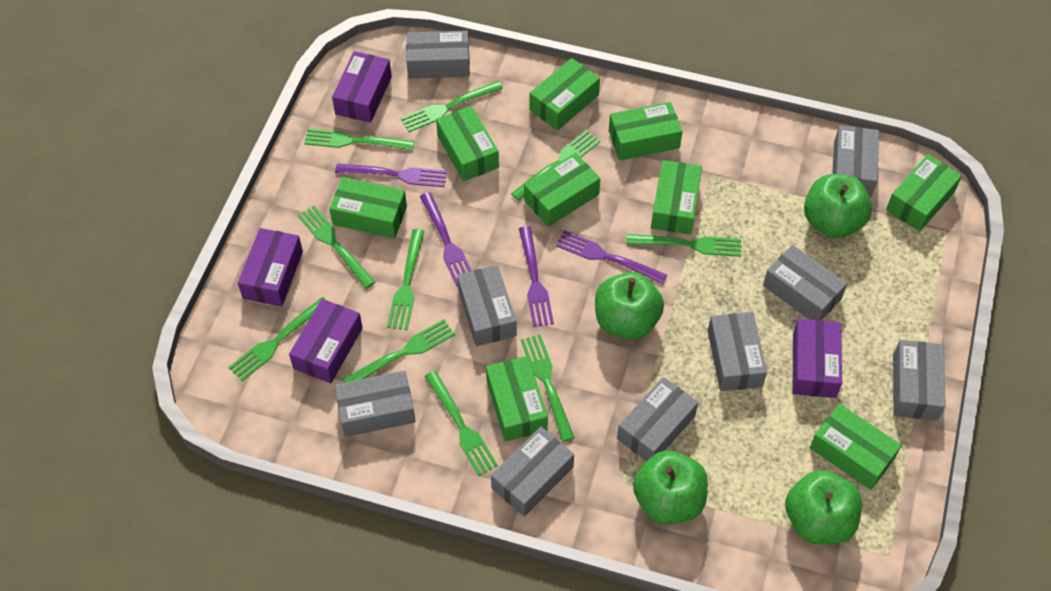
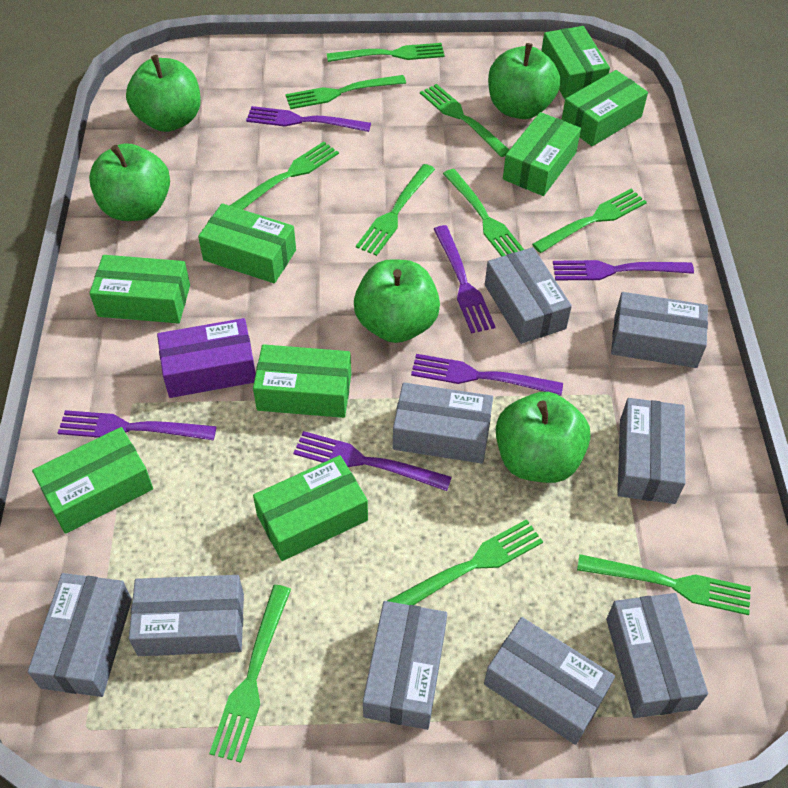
green apple: [595,272,664,340] [633,451,708,525] [785,470,862,545] [804,174,872,238] = 4 -> [89,143,170,221] [126,55,201,132] [354,259,440,343] [488,43,560,119] [496,392,591,483] = 5
green box: [329,177,407,238] [436,106,499,181] [486,356,548,441] [524,153,600,227] [529,58,600,130] [609,102,682,160] [651,160,702,235] [810,404,902,490] [886,154,962,232] = 9 -> [32,427,153,534] [89,255,190,323] [198,203,296,283] [253,344,351,418] [253,455,368,561] [503,112,581,196] [542,26,610,99] [562,70,648,146] = 8
purple box: [238,228,303,307] [289,299,363,383] [332,51,392,123] [793,319,842,398] = 4 -> [157,318,256,398] = 1
purple fork: [335,164,447,187] [420,192,471,287] [519,226,554,327] [556,230,668,284] = 4 -> [58,410,217,440] [246,106,371,132] [294,431,452,491] [411,354,563,396] [434,225,496,333] [553,260,694,281] = 6

